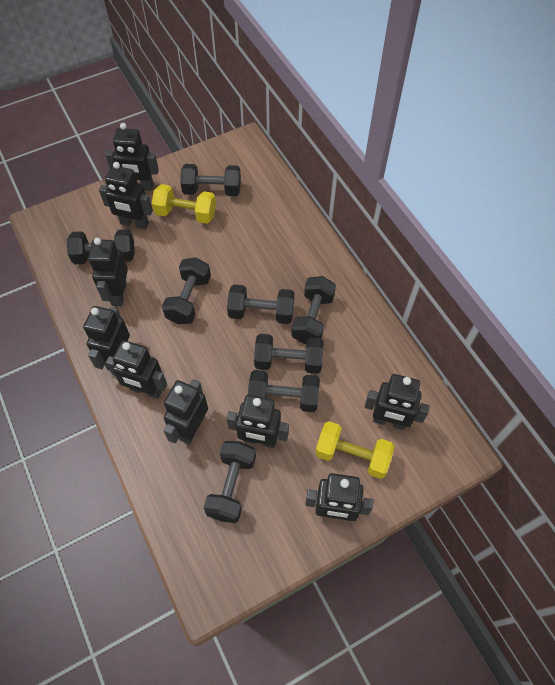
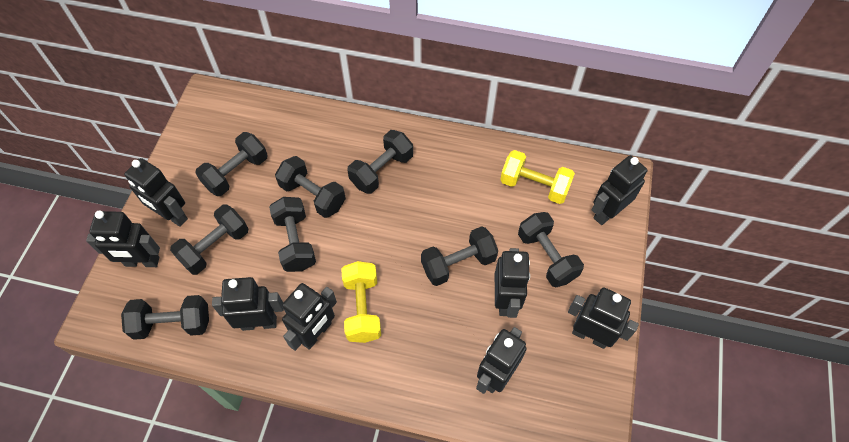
black robot: [83,306,130,371] [88,238,128,306] [99,162,153,230] [106,123,159,191] [106,340,167,399] [164,379,208,444] [227,395,289,448] [305,473,373,521] [365,374,430,430] = 9 -> [86,211,160,267] [124,158,188,227] [212,277,284,331] [282,283,337,351] [476,327,527,394] [495,248,530,318] [568,288,639,349] [592,155,647,225] = 8

